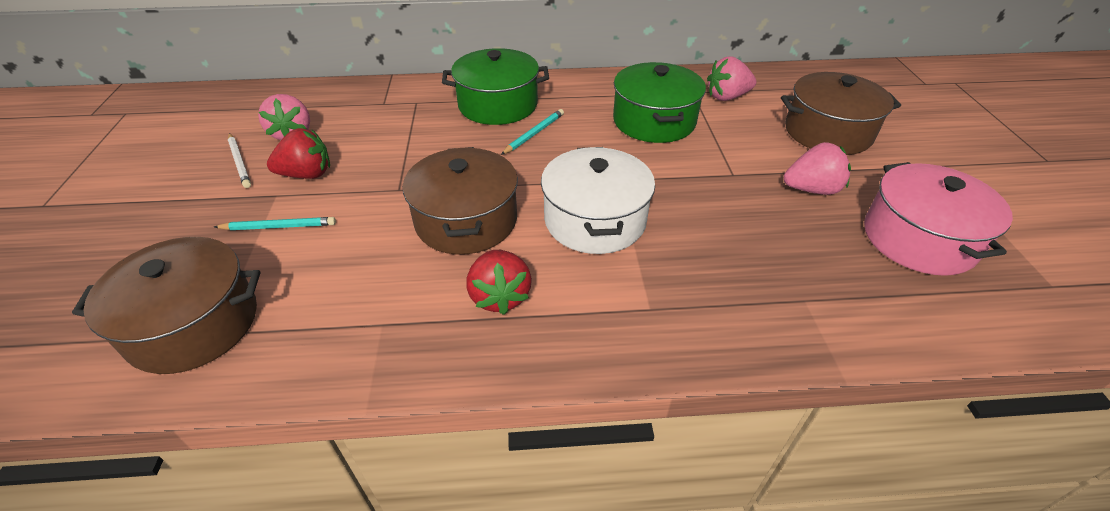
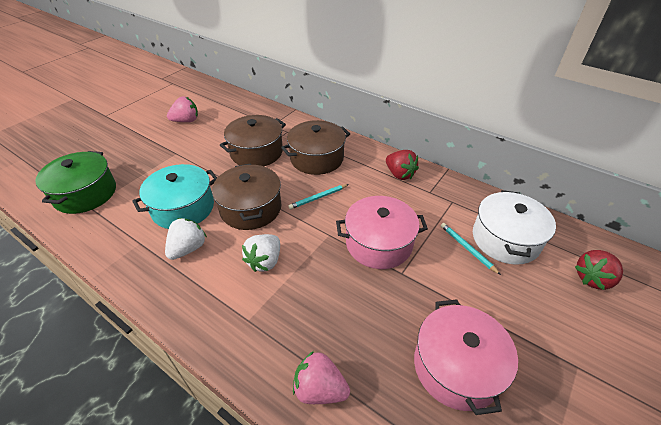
green pot: [442,48,549,125] [613,62,706,143] = 2 -> [35,151,116,214] = 1
pink pot: [864,162,1013,276] = 1 -> [336,196,428,269] [414,299,518,415] = 2
pink strawberry: [258,94,310,140] [707,56,756,101] [784,142,851,195] = 3 -> [167,96,198,122] [293,351,350,404] = 2
turquoise pot: none = 0 -> [132,164,217,229] = 1
white pencil: [228,133,251,188] = 1 -> none = 0
white strawberry: none = 0 -> [165,218,207,260] [242,234,280,272] = 2

